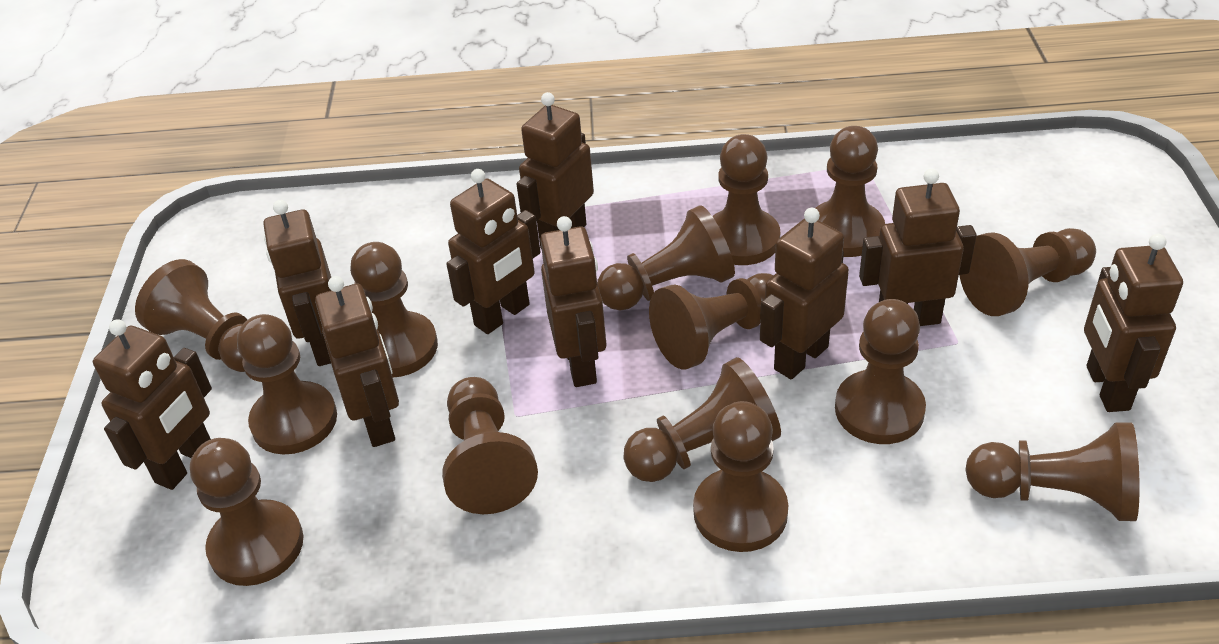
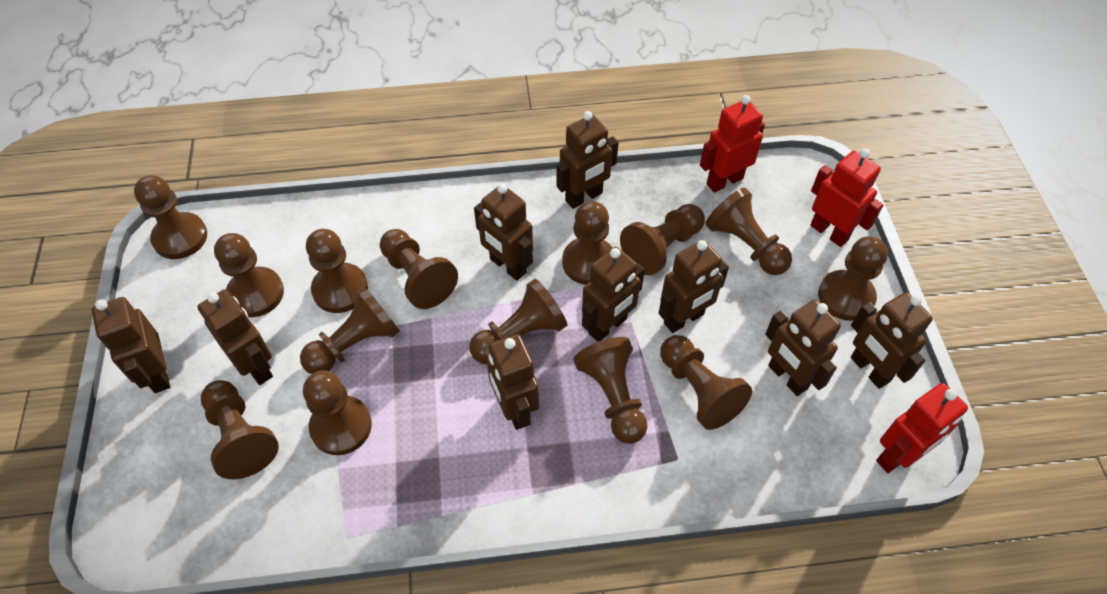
red robot: none = 0 -> [700,95,765,193] [810,149,883,247] [876,383,968,473] = 3

